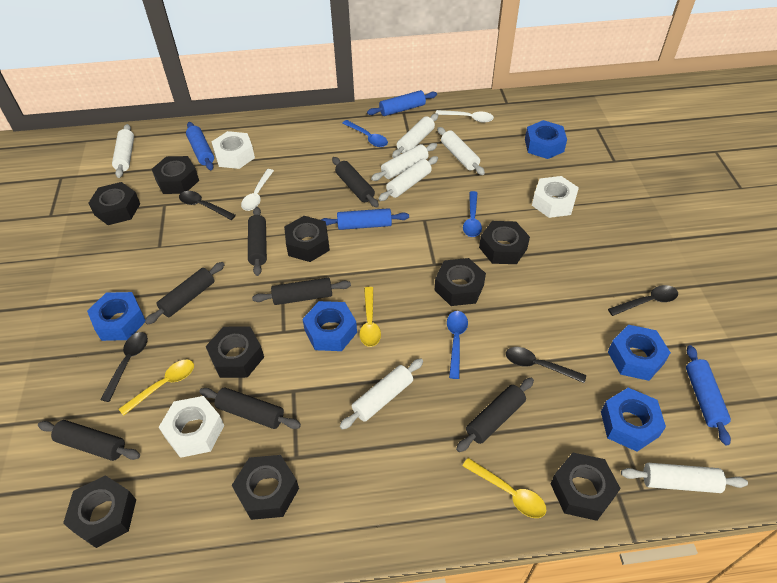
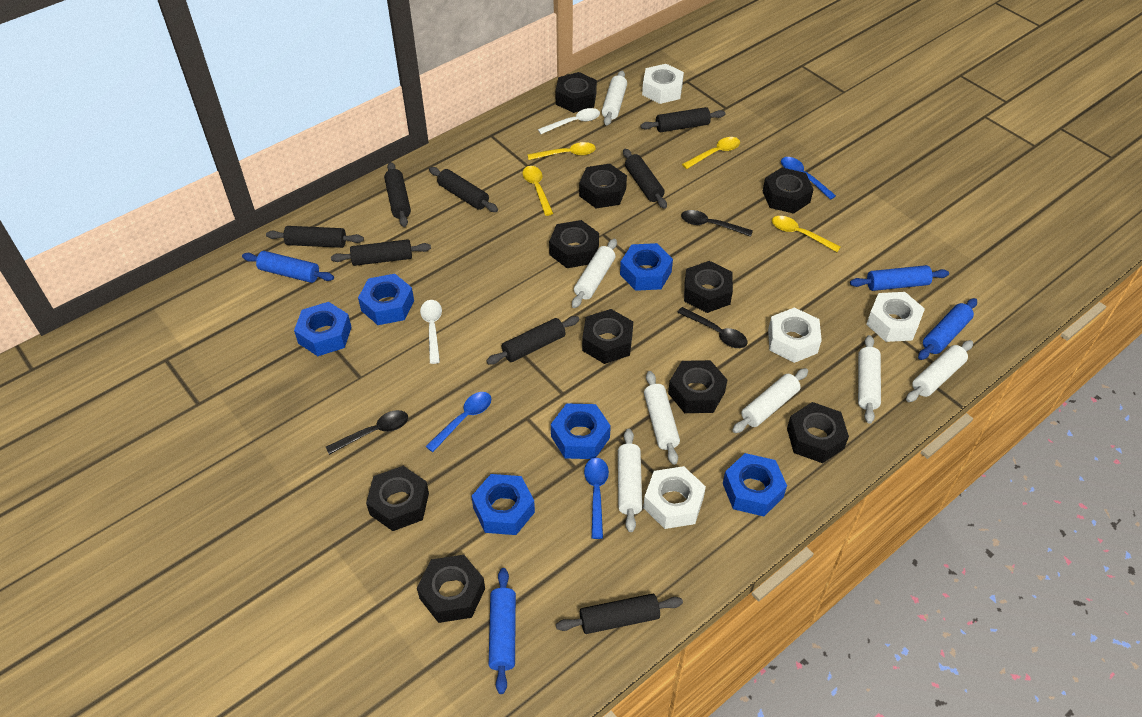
black nut: [63,475,136,548] [88,182,140,225] [152,156,199,194] [206,327,264,378] [232,455,299,520] [284,216,330,262] [435,258,486,306] [479,221,530,264] [550,453,621,521] = 9 -> [366,466,429,531] [417,555,485,623] [549,220,599,268] [556,72,597,113] [579,164,627,208] [582,309,633,364] [668,360,727,413] [684,261,733,313] [762,168,814,214] [787,402,849,463] = 10
black rolling pin: [38,420,140,461] [145,262,225,325] [199,387,301,429] [248,207,267,276] [252,278,351,305] [332,157,379,207] [456,378,534,452] = 7 -> [266,226,364,248] [331,239,431,266] [384,162,411,227] [429,167,498,212] [486,316,580,365] [556,594,683,634] [623,149,667,209] [640,107,726,132] = 8
black spoon: [100,332,148,402] [179,191,236,220] [506,347,586,383] [608,285,678,316] = 4 -> [326,410,408,455] [677,307,748,348] [681,210,753,237] = 3
blue nut: [87,292,145,341] [303,301,357,351] [525,120,567,159] [601,388,666,452] [608,325,671,381] = 5 -> [294,302,352,356] [358,274,414,325] [471,474,535,535] [551,403,611,459] [620,243,673,291] [723,453,787,517] = 6
white nut: [159,396,224,458] [212,131,255,169] [532,176,579,218] = 3 -> [642,64,684,104] [643,466,706,529] [768,307,822,363] [866,292,925,342] = 4
yellow spoon: [119,360,194,416] [359,287,381,347] [462,458,547,518] = 3 -> [523,166,554,216] [527,142,596,160] [682,137,740,169] [772,216,841,252] = 4

